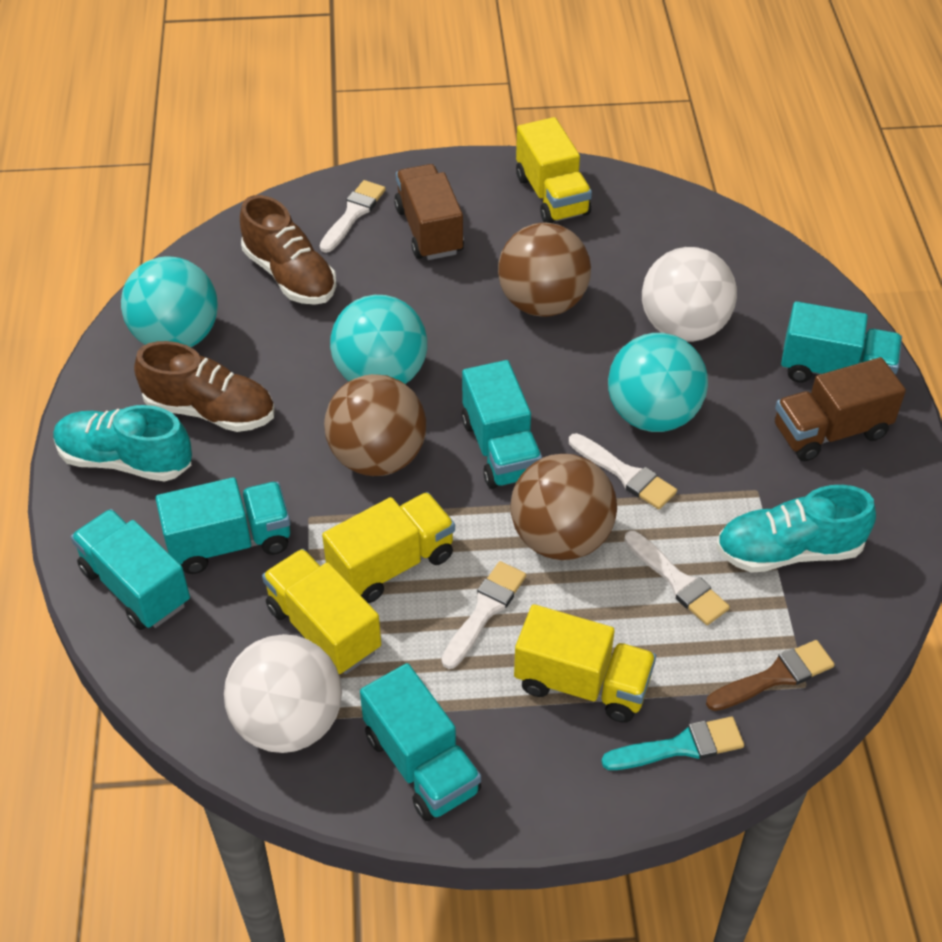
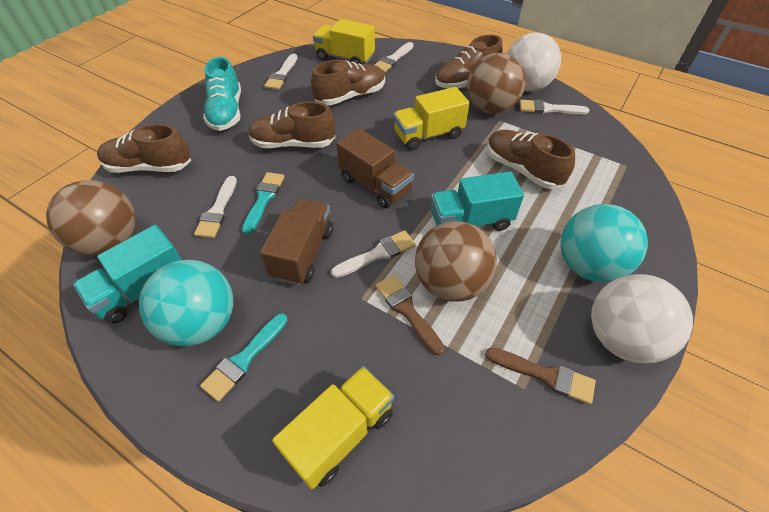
brown brush: [706,640,835,711] = 1 -> [376,275,445,355] [485,347,596,404] = 2
brown shoe: [134,341,275,432] [240,195,337,305] = 2 -> [97,124,191,173] [248,101,335,148] [311,60,385,105] [435,35,503,89] [487,130,575,189] = 5
turquoise ball: [121,256,218,347] [330,295,427,384] [608,333,708,432] = 3 -> [139,260,233,347] [561,204,648,283] = 2
turquoise brush: [601,716,744,770] = 1 -> [200,313,288,402] [242,172,284,235] = 2
turquoise shoe: [53,405,192,482] [716,485,876,573] = 2 -> [203,57,241,131] = 1
turquoise truck: [71,509,190,630] [156,477,291,574] [360,663,481,821] [462,360,542,489] [781,301,902,383] = 5 -> [73,225,182,324] [431,171,524,231] = 2
white brush: [320,180,386,253] [441,561,526,669] [569,433,677,509] [624,531,730,625] = 4 -> [194,176,237,238] [264,53,298,90] [331,230,416,278] [374,42,414,73] [520,99,589,114] = 5
yellow truck: [262,549,381,674] [322,492,455,603] [514,604,656,723] [516,117,592,223] = 4 -> [272,366,394,490] [313,19,375,64] [393,87,470,150] = 3

